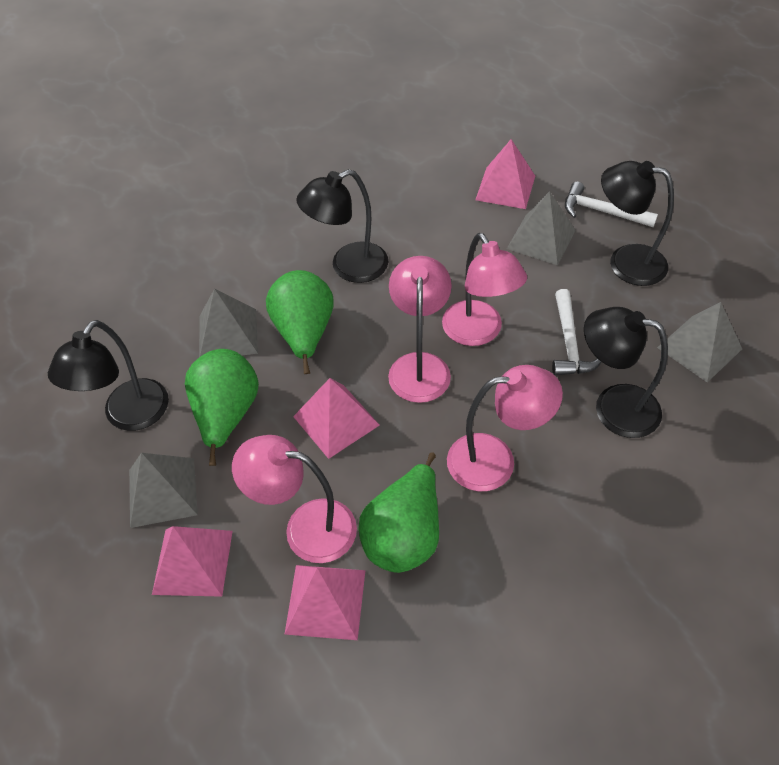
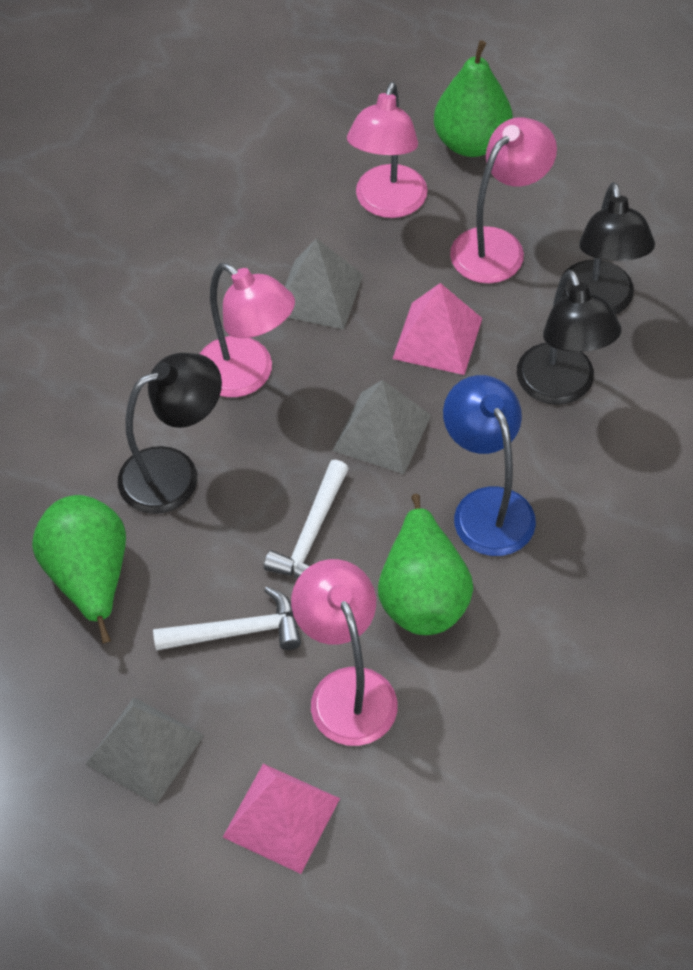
black lamp: [48,320,169,431] [296,169,388,283] [584,307,668,438] [601,161,674,286] = 4 -> [118,353,222,514] [517,270,621,405] [560,182,655,315] = 3
blue lamp: none = 0 -> [443,375,536,556] = 1
grey pyramid: [129,453,198,528] [199,289,258,357] [507,191,576,265] [657,302,742,382] = 4 -> [86,697,204,805] [285,238,363,330] [333,380,431,474] = 3
pink pyramid: [152,526,233,597] [285,565,365,640] [293,378,380,459] [475,139,535,209] = 4 -> [223,764,340,874] [393,283,482,375] = 2

